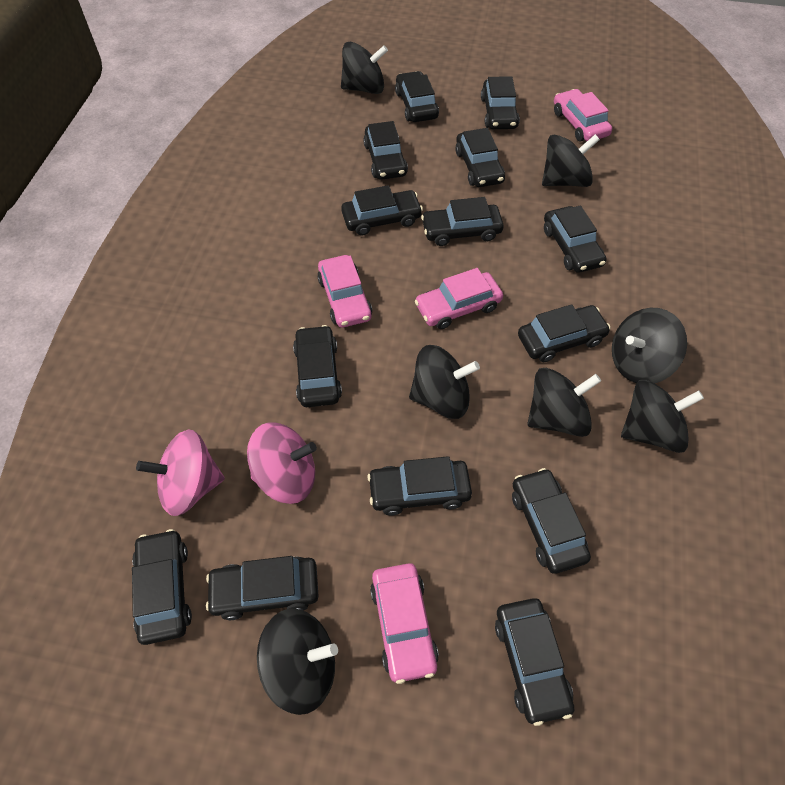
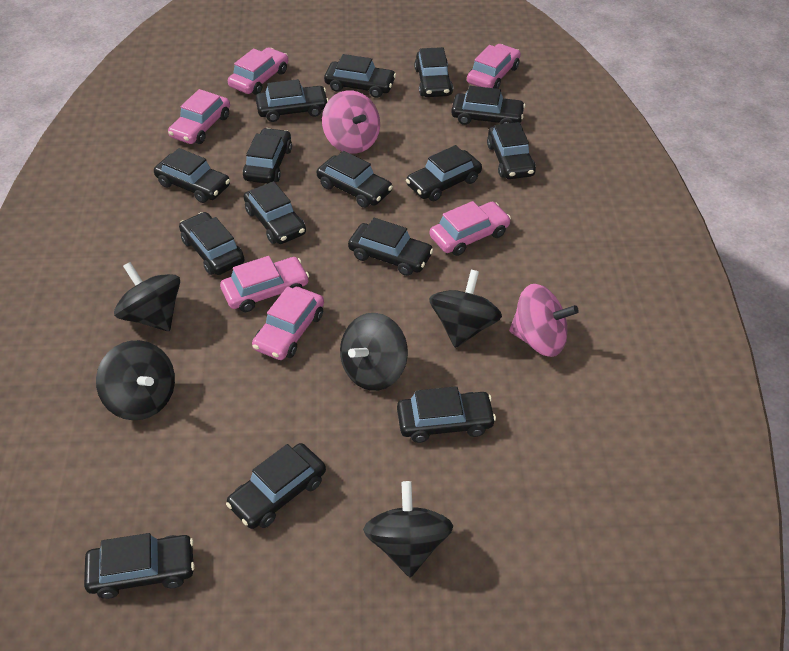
black car: [132,529,192,645] [206,556,318,620] [293,325,342,407] [341,185,423,236] [363,121,408,180] [367,456,472,516] [395,71,439,122] [421,197,504,246] [455,128,505,187] [481,76,520,129] [495,598,574,726] [512,468,591,574] [518,304,610,362] [544,205,607,273] = 14 -> [84,533,195,599] [154,148,230,203] [179,212,245,275] [226,443,326,529] [243,128,292,184] [244,181,306,244] [256,79,329,122] [317,151,393,208] [324,54,396,98] [348,218,434,276] [397,386,496,443] [406,145,482,201] [414,47,453,97] [451,86,525,125] [487,122,536,179] = 15
black spinning top: [257,609,338,715] [341,42,388,94] [409,345,480,419] [527,368,601,437] [542,134,600,187] [612,308,687,384] [621,380,704,453] = 7 -> [96,340,175,420] [114,262,180,331] [340,313,408,391] [363,481,453,577] [429,270,502,348] = 5
pink car: [317,255,372,328] [370,563,439,684] [415,268,503,329] [554,89,612,141] = 4 -> [168,89,230,144] [220,256,309,312] [228,47,288,95] [252,287,324,360] [430,201,511,256] [467,44,521,89] = 6

